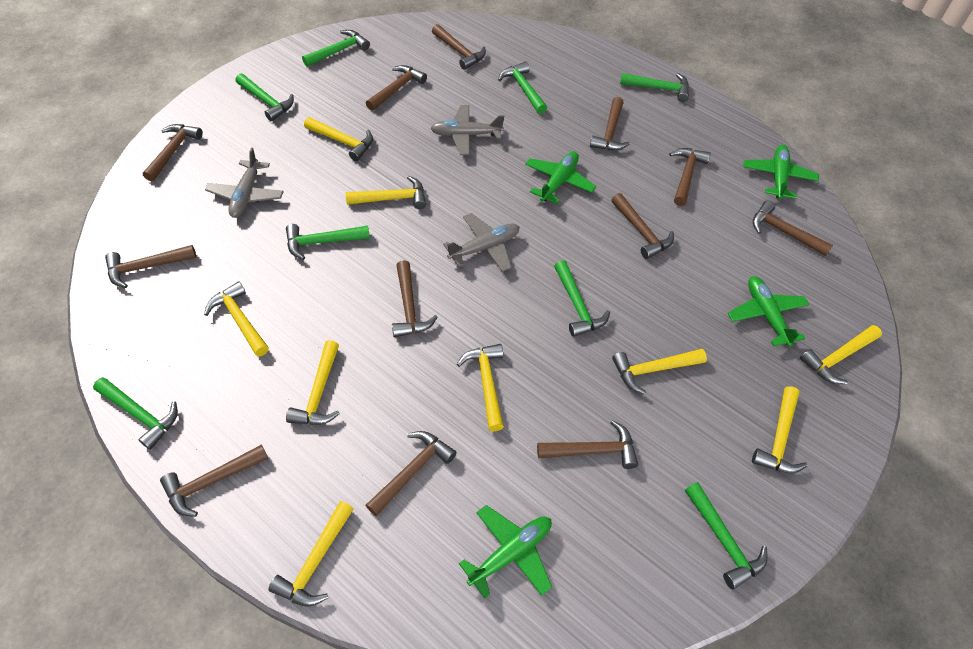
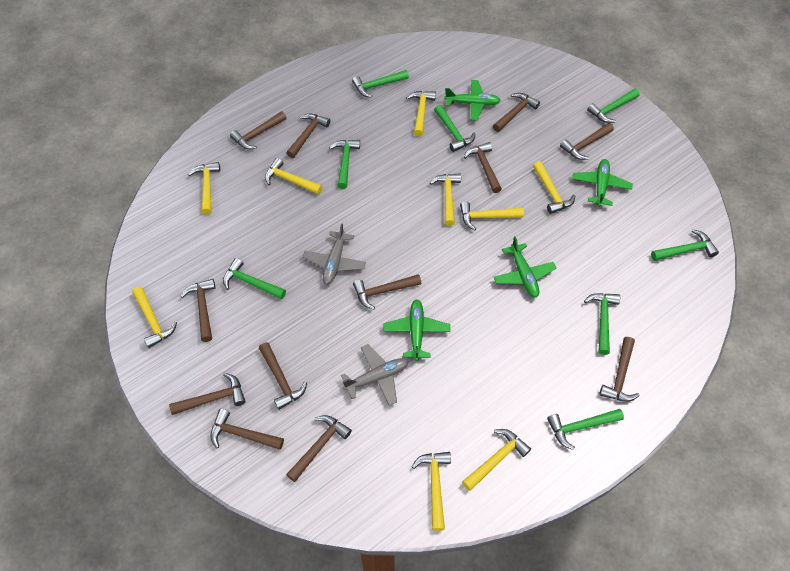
grey plane: [205,148,284,218] [431,105,504,155] [443,213,519,272] = 3 -> [303,223,366,284] [341,344,408,406] = 2

